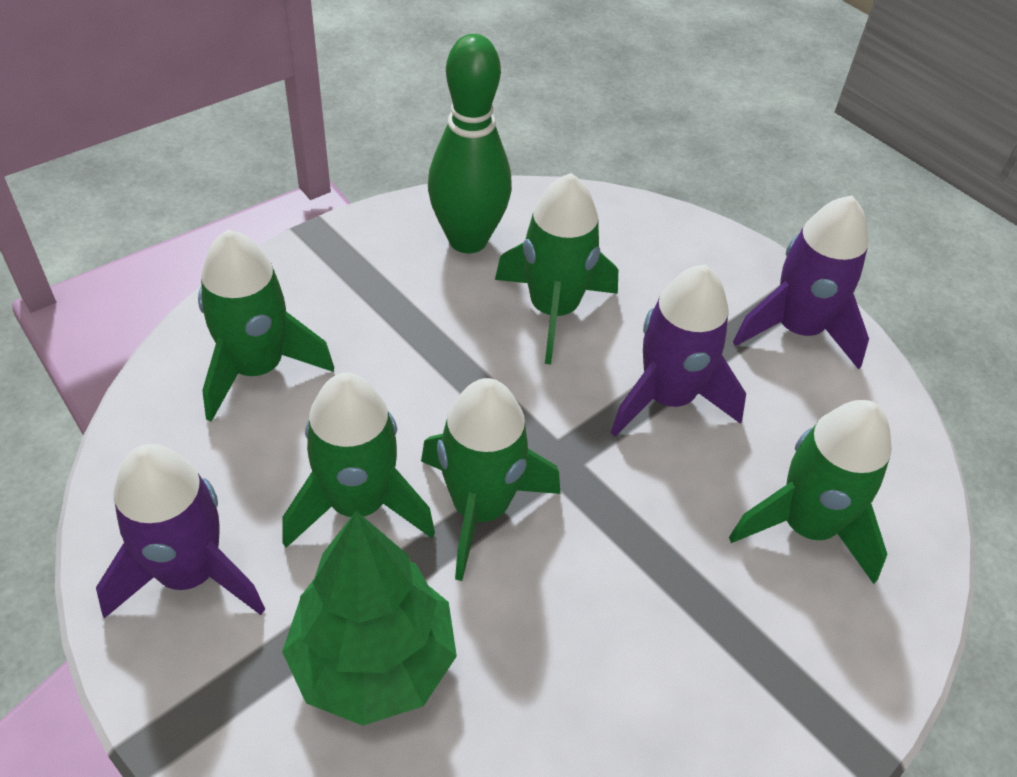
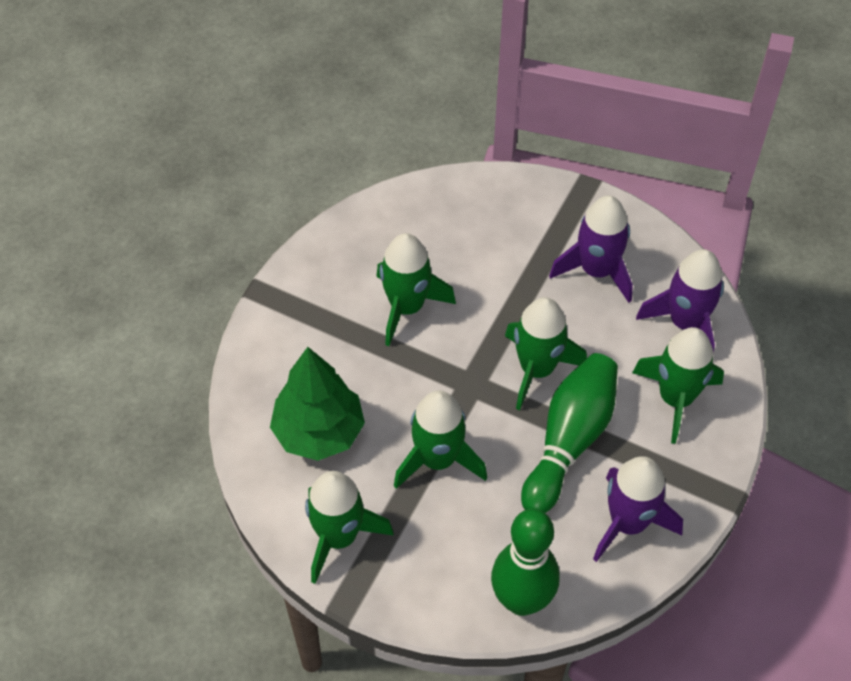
green bowling pin: [428,34,512,253] = 1 -> [491,509,560,616] [521,353,618,513] = 2

